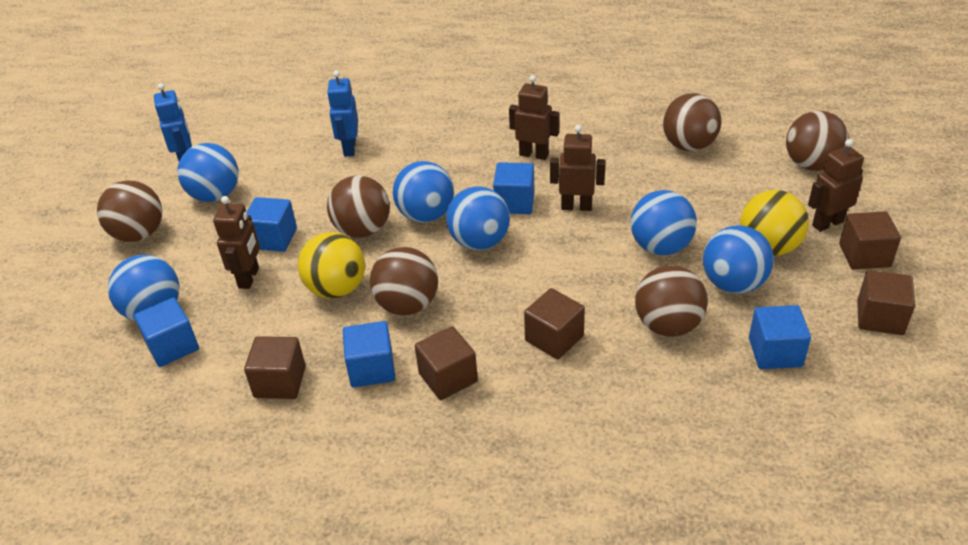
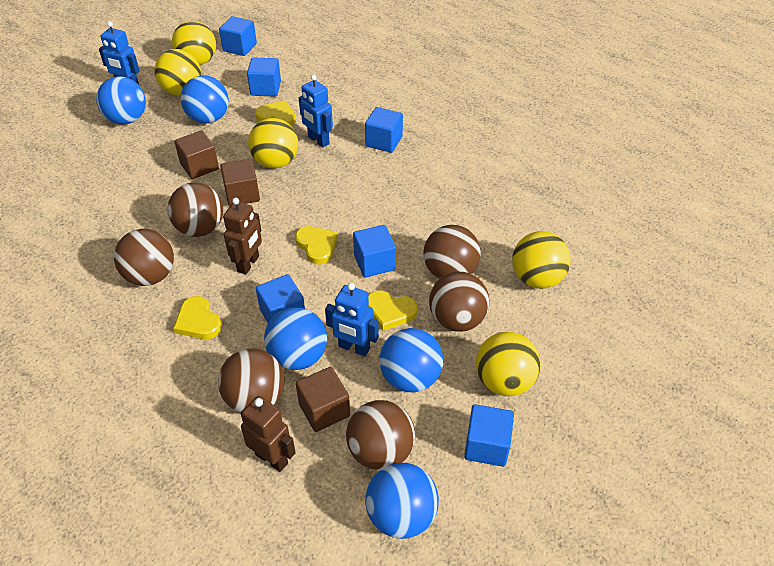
blue ball: [108,255,179,321] [178,143,239,202] [393,161,454,223] [446,186,510,250] [630,190,697,255] [703,225,774,294] = 6 -> [96,76,146,125] [181,75,229,124] [264,307,327,370] [365,463,439,539] [379,328,443,392] = 5
blue cube: [134,297,199,367] [247,197,297,252] [343,321,395,388] [493,162,535,214] [749,305,811,369] = 5 -> [219,16,257,56] [247,58,281,97] [256,274,305,323] [353,225,396,278] [365,107,403,153] [464,404,514,467] = 6
blue robot: [154,83,192,161] [327,70,358,157] = 2 -> [99,21,140,85] [299,75,333,147] [325,283,379,356] = 3
brown cube: [244,336,306,399] [415,326,478,400] [524,288,585,359] [839,211,901,269] [857,270,915,335] = 5 -> [174,130,219,179] [220,159,260,206] [296,367,350,432] = 3
brown robot: [213,196,260,289] [509,75,559,160] [550,125,606,211] [808,139,864,232] = 4 -> [223,198,262,275] [241,396,295,472] = 2
yellow ball: [298,232,365,299] [740,190,809,256] = 2 -> [154,49,201,96] [172,21,216,65] [248,118,298,168] [476,332,541,396] [512,231,571,289] = 5
yellow heart: none = 0 -> [173,296,222,339] [255,100,296,126] [295,226,338,264] [368,290,418,331] = 4

